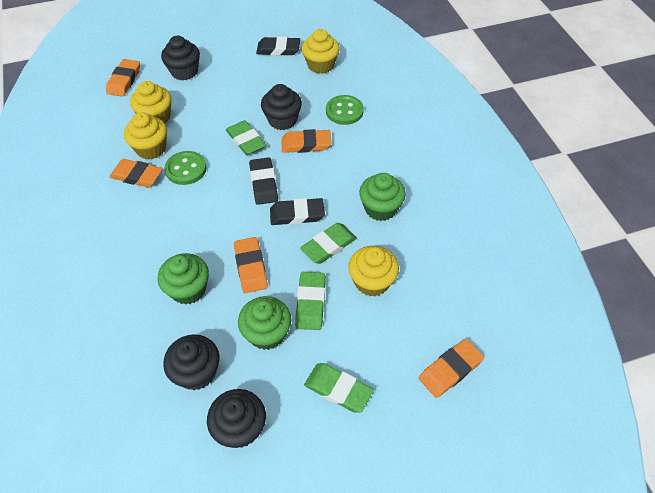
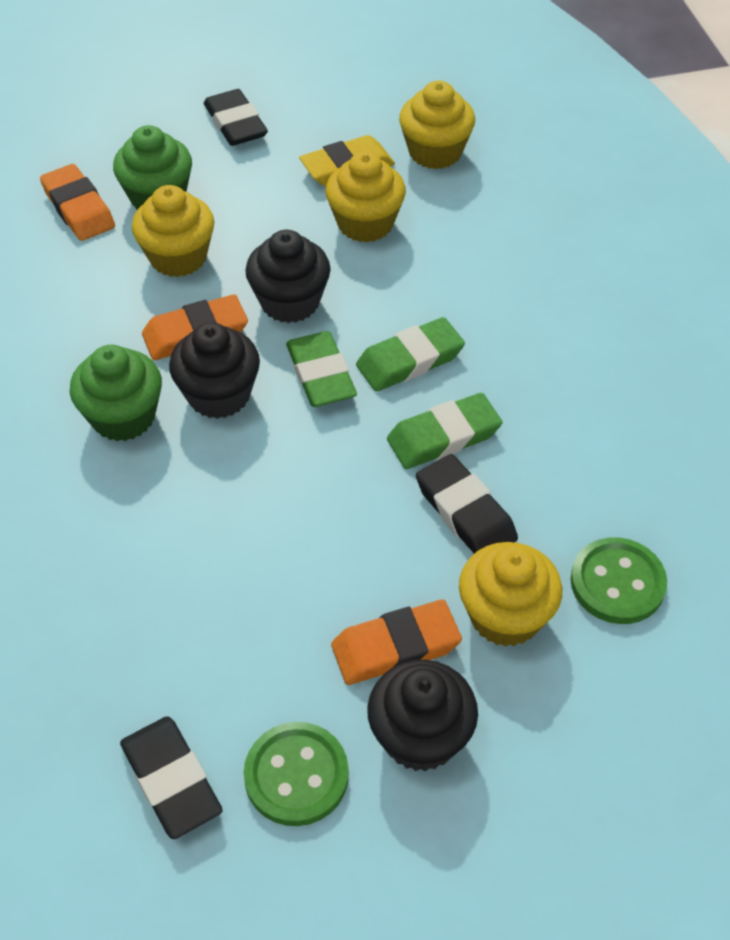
black cupcake: [161,36,200,80] [163,334,220,390] [207,389,266,448] [261,84,302,130] = 4 -> [169,323,260,419] [245,230,330,323] [367,660,478,772] = 3
green cupcake: [157,253,209,305] [238,296,291,350] [359,173,406,221] = 3 -> [70,345,162,441] [113,125,192,210] = 2
green eraser: [226,120,266,155] [295,272,326,330] [300,223,357,264] [304,363,374,413] = 4 -> [286,331,357,407] [356,317,465,392] [387,393,502,469] = 3
orange eraser: [106,59,140,97] [110,159,162,188] [234,237,268,293] [282,129,331,153] [419,339,484,398] = 5 -> [40,164,115,241] [142,294,248,360] [331,599,462,685] = 3
yellow eraser: none = 0 -> [299,135,395,186] = 1

